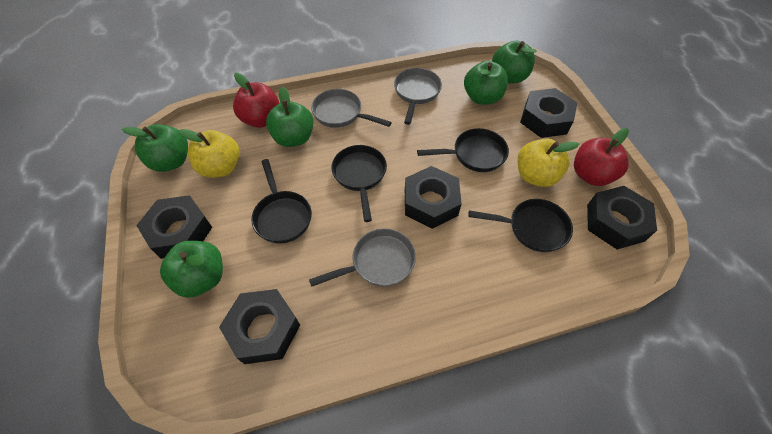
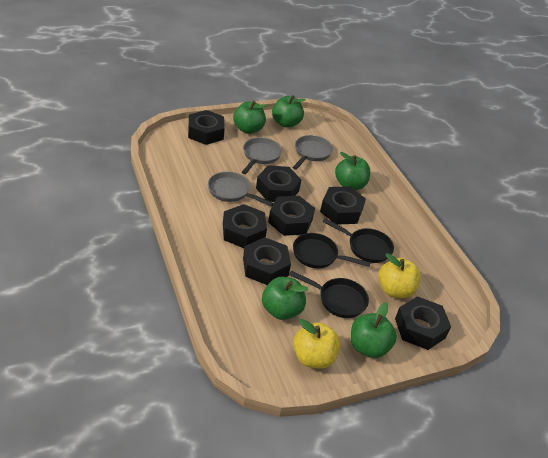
black nut: [136,195,212,259] [219,289,300,364] [405,166,462,229] [520,88,577,138] [587,186,657,249] = 5 -> [188,110,225,145] [223,204,267,248] [243,237,291,285] [256,165,302,202] [268,196,315,236] [320,186,366,225] [395,296,451,350] = 7
black pan: [251,159,312,244] [332,145,387,222] [417,128,509,172] [468,199,573,252] = 4 -> [289,271,369,318] [293,233,371,269] [323,218,394,263] = 3
red apple: [233,73,279,128] [574,128,629,186] = 2 -> none = 0

